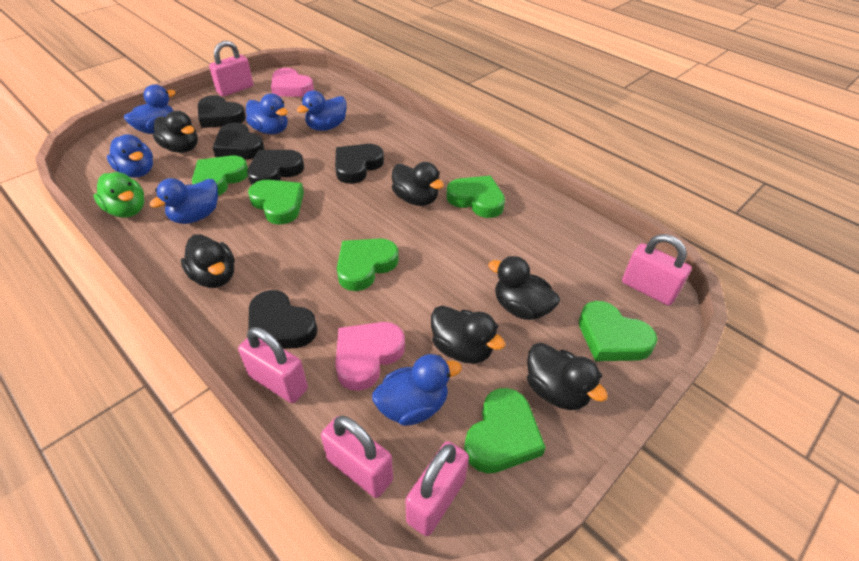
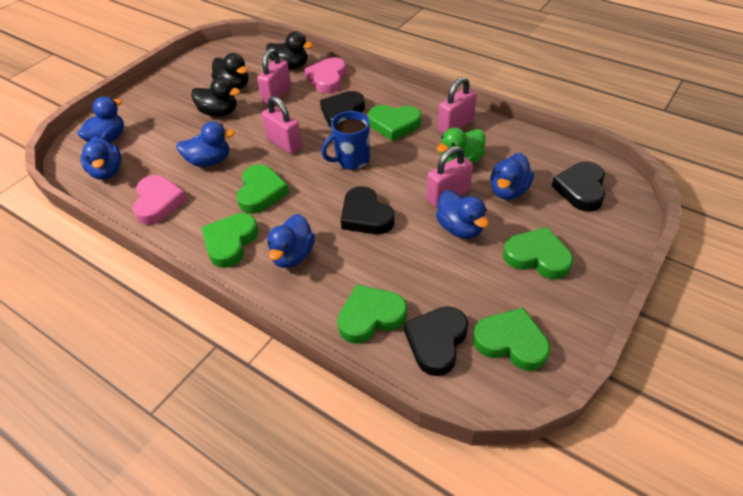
black duck: [153,111,198,153] [181,234,235,288] [392,162,444,206] [431,305,505,364] [488,256,560,320] [527,343,608,410] = 6 -> [191,77,240,117] [212,53,248,89] [266,32,313,69] = 3
black heart: [198,95,246,128] [212,123,265,159] [247,150,304,185] [248,290,318,349] [335,144,384,184] = 5 -> [320,91,365,127] [341,186,395,234] [404,306,468,376] [552,162,605,211] = 4
blue mug: none = 0 -> [321,111,370,170] = 1
pink padlock: [209,41,253,96] [238,327,308,403] [321,416,393,498] [406,441,469,536] [622,234,692,306] = 5 -> [257,48,291,105] [262,96,302,154] [427,146,473,208] [438,77,477,134] = 4

